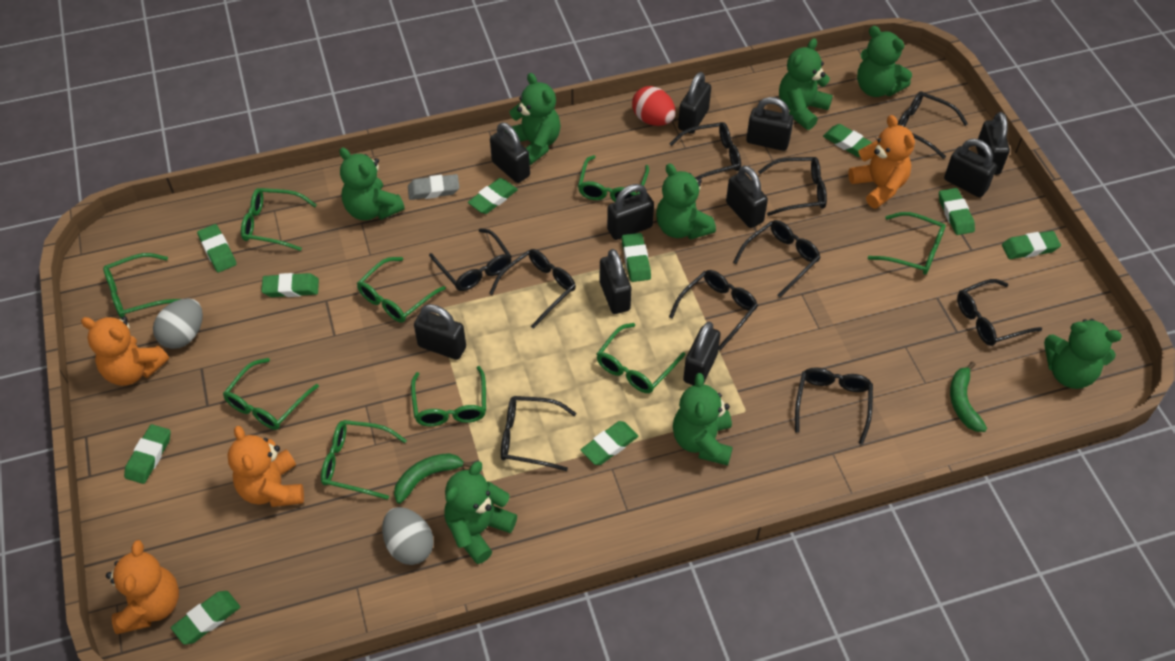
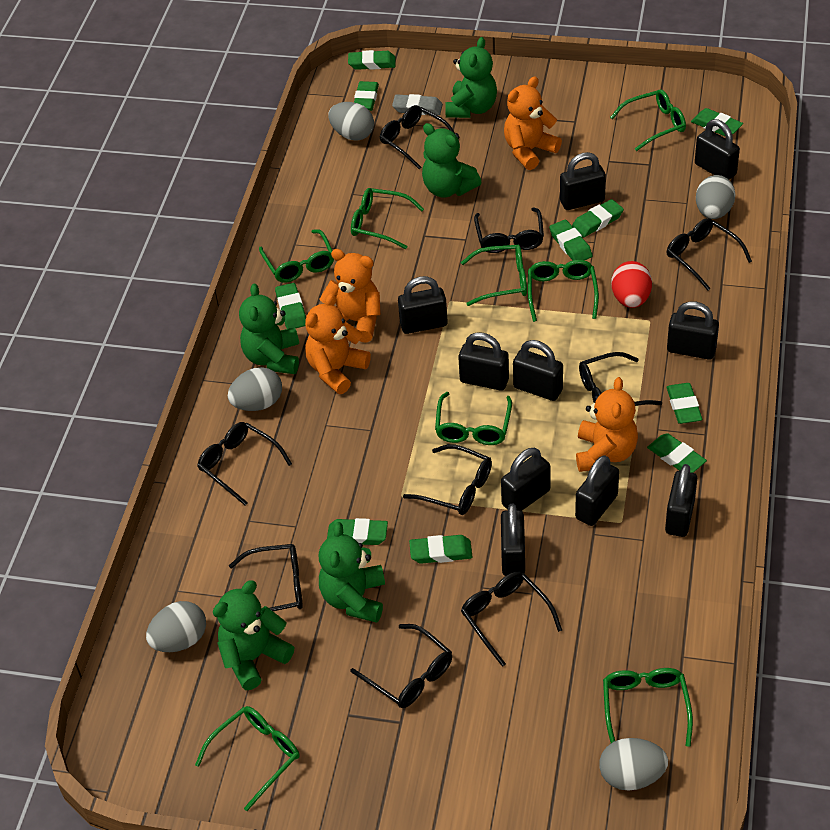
black glasses: [429,228,512,291] [489,249,576,329] [501,396,576,471] [669,122,741,180] [669,270,758,351] [733,220,821,298] [758,157,827,216] [795,367,873,445] [898,91,968,159] [957,279,1042,346] = 10 -> [197,422,292,506] [229,544,303,611] [350,624,452,708] [380,105,455,170] [403,444,492,515] [461,572,562,667] [474,208,544,253] [579,352,662,406] [667,218,752,291] = 9
green banana: [394,453,473,504] [950,362,987,432] = 2 -> none = 0
green glasses: [103,253,180,318] [223,358,319,430] [241,188,317,251] [321,420,407,500] [357,257,446,323] [411,366,486,426] [578,155,649,202] [597,323,685,393] [868,212,946,275] = 9 -> [195,706,300,811] [259,229,334,283] [351,188,424,249] [435,392,512,445] [461,244,527,306] [528,260,599,322] [603,668,693,747] [610,89,686,151] = 8
green teddy bear: [340,148,405,220] [444,461,517,564] [510,73,561,165] [656,163,716,240] [673,373,733,466] [779,38,833,130] [857,26,912,97] [1044,319,1122,389] = 8 -> [213,580,294,690] [239,283,299,374] [319,522,385,623] [422,123,481,198] [445,37,497,118] = 5
grey egg: [153,298,203,349] [382,507,434,565] = 2 -> [146,601,206,652] [228,367,282,411] [328,102,374,141] [599,738,668,791] [696,175,735,219] = 5

